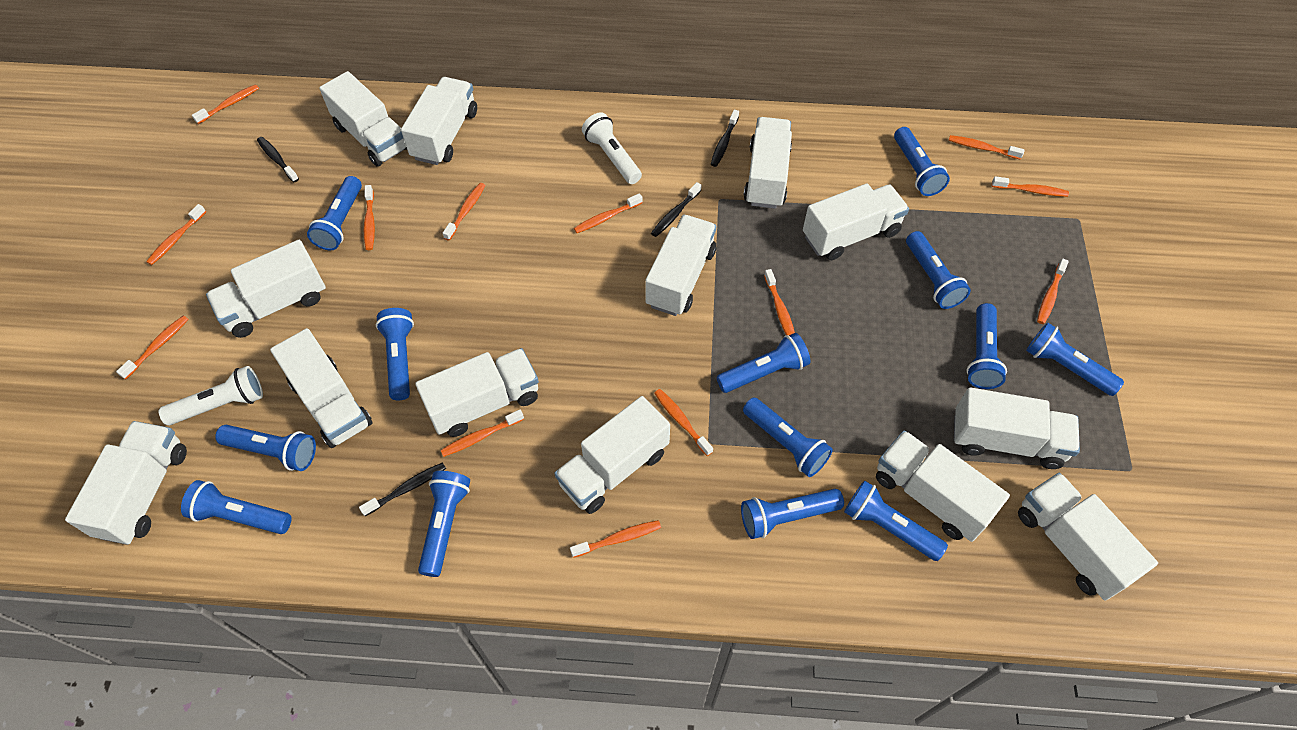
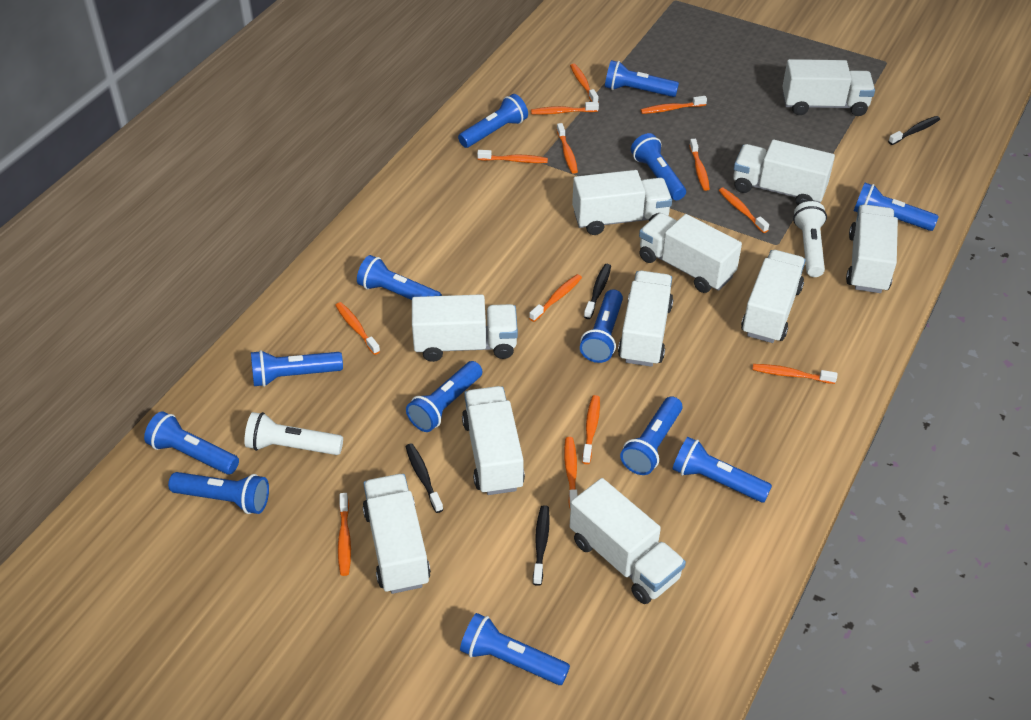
white truck: [65,421,187,545] [206,240,326,338] [270,328,372,448] [319,71,407,167] [401,77,477,165] [415,348,539,437] [554,396,670,514] [645,215,716,316] [744,117,792,209] [803,184,909,260] [876,430,1010,542] [954,387,1080,469] [1018,473,1158,600] = 13 -> [362,474,431,594] [412,294,518,362] [462,386,525,495] [570,478,686,604] [572,170,672,235] [618,271,673,367] [639,213,742,293] [733,140,835,205] [741,250,806,343] [782,59,875,116] [846,204,898,293] = 11

